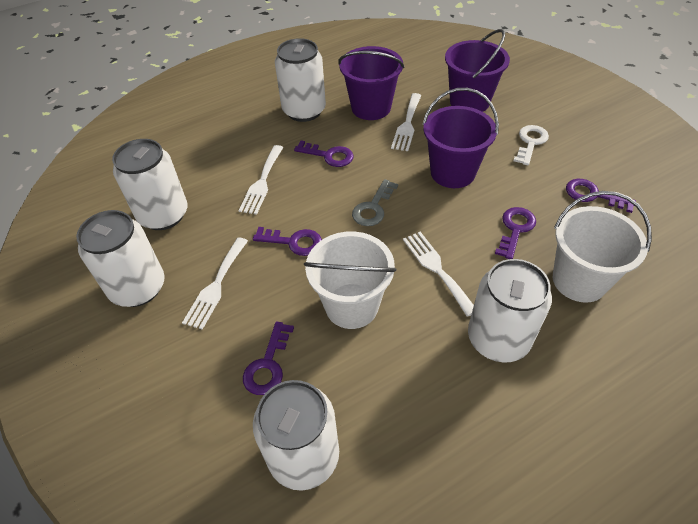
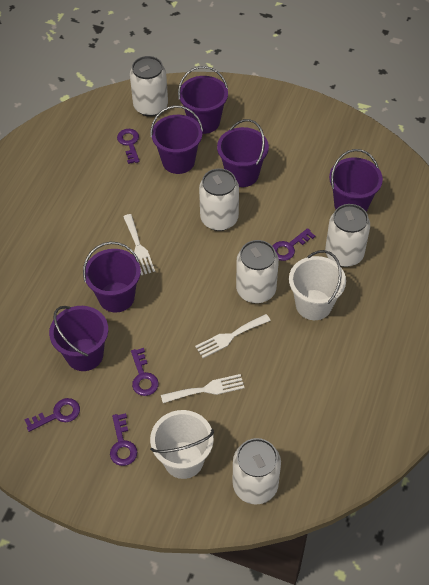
grey key: [352,179,398,226] = 1 -> none = 0
purple bucket: [338,46,404,120] [422,88,499,188] [445,29,510,112] = 3 -> [49,306,108,371] [83,242,141,313] [151,105,203,174] [178,66,228,134] [217,119,269,187] [329,149,383,212] = 6
white fork: [182,237,248,330] [238,145,284,215] [391,93,422,151] [403,232,474,317] = 4 -> [123,214,155,275] [161,374,245,403] [195,314,271,358] = 3
white key: [514,125,549,165] = 1 -> none = 0

